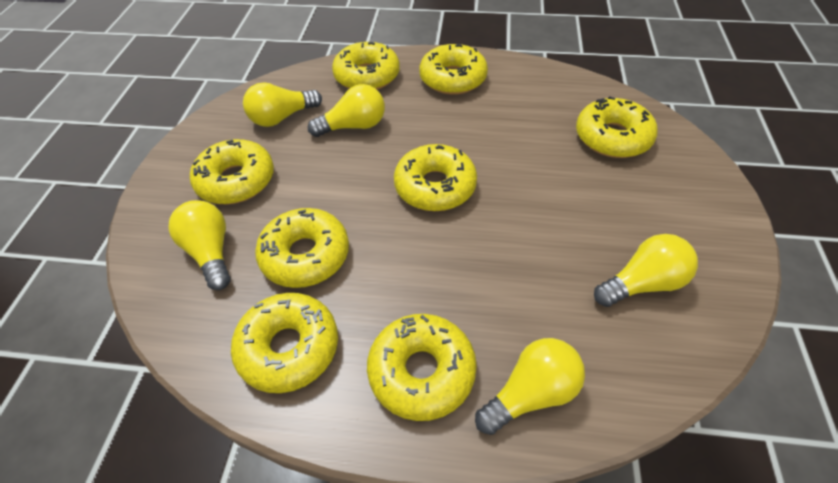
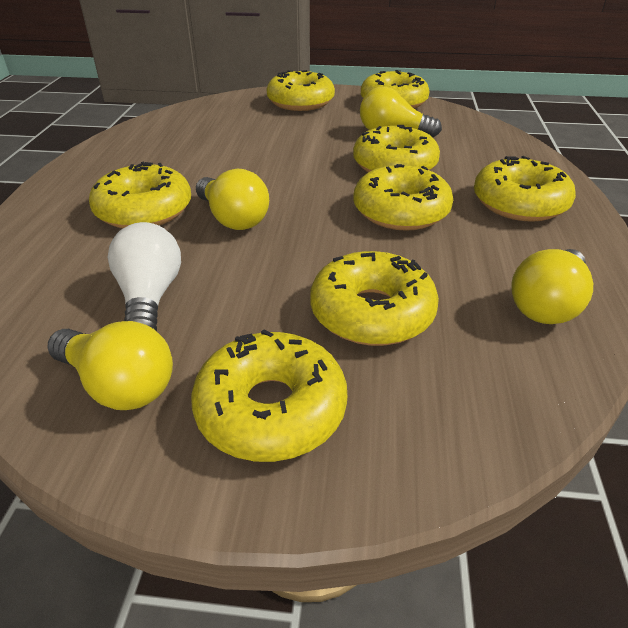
white light bulb: none = 0 -> [108,222,181,331] = 1
yellow light bulb: [169,200,231,290] [243,82,322,127] [308,84,385,137] [475,338,585,435] [594,234,698,307] = 5 -> [47,321,173,410] [196,169,269,230] [360,87,442,137] [511,249,593,324] = 4

